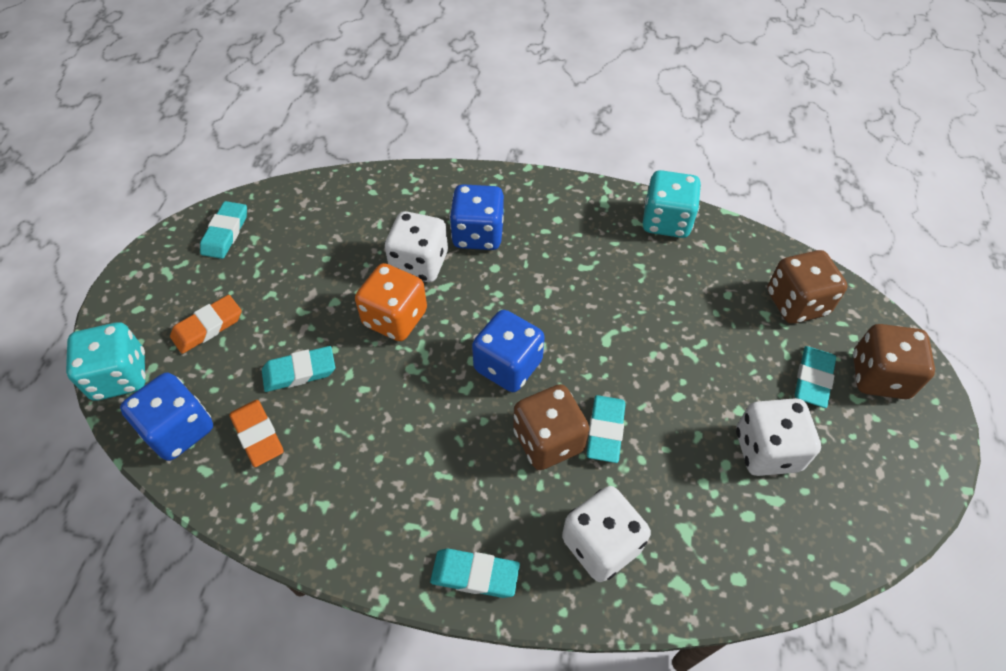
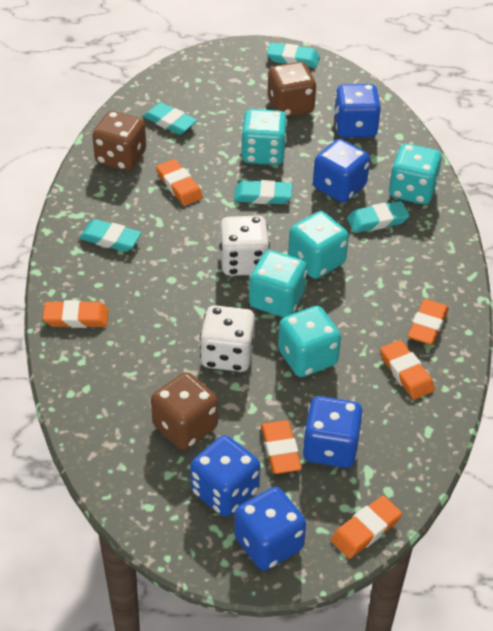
blue dice: [120,373,213,461] [449,184,504,250] [472,310,545,392] = 3 -> [190,435,260,517] [234,487,306,570] [302,396,363,468] [313,139,370,203] [334,84,381,138] = 5
orange dice: [355,263,427,341] = 1 -> none = 0
orange eraser: [170,295,242,354] [230,400,284,467] = 2 -> [43,300,109,328] [156,159,203,206] [261,420,302,474] [331,496,402,559] [380,340,435,400] [408,299,449,345] = 6
turquoise dice: [66,322,146,401] [643,170,701,238] = 2 -> [241,109,287,165] [249,250,307,318] [278,306,341,377] [288,211,349,279] [389,144,442,205] = 5
white dice: [385,211,448,282] [562,486,651,582] [736,398,821,476] = 3 -> [200,305,255,372] [219,216,270,276] = 2

